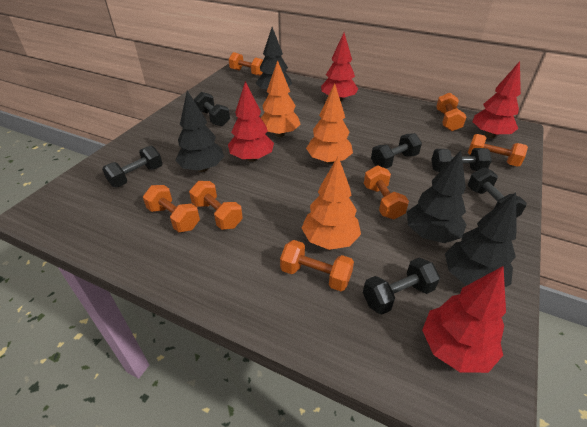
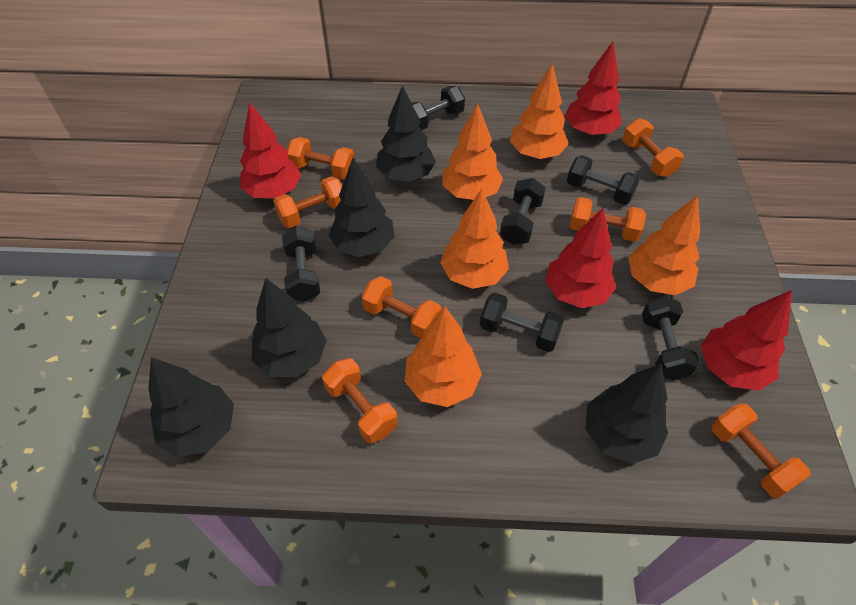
black tree: [175,91,224,172] [256,27,292,90] [407,151,466,243] [445,192,517,287] = 4 -> [149,357,234,457] [252,278,327,377] [329,158,395,257] [376,85,436,182] [585,364,668,464] = 5
orange tree: [261,60,301,137] [302,156,361,250] [306,83,353,164] = 3 -> [404,307,482,407] [440,189,509,289] [442,103,503,200] [510,63,568,159] [628,195,700,295] = 5

